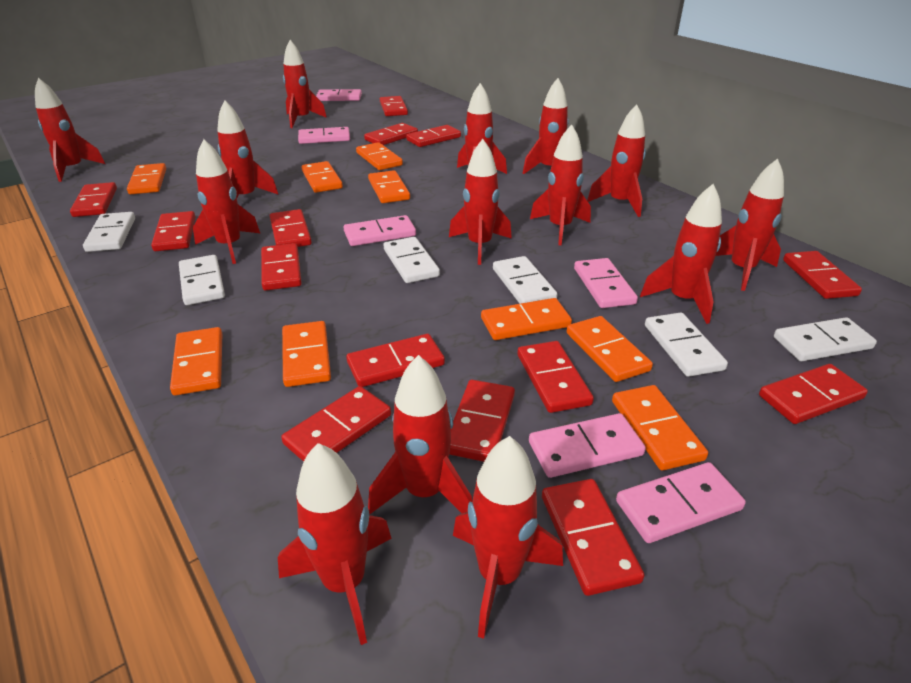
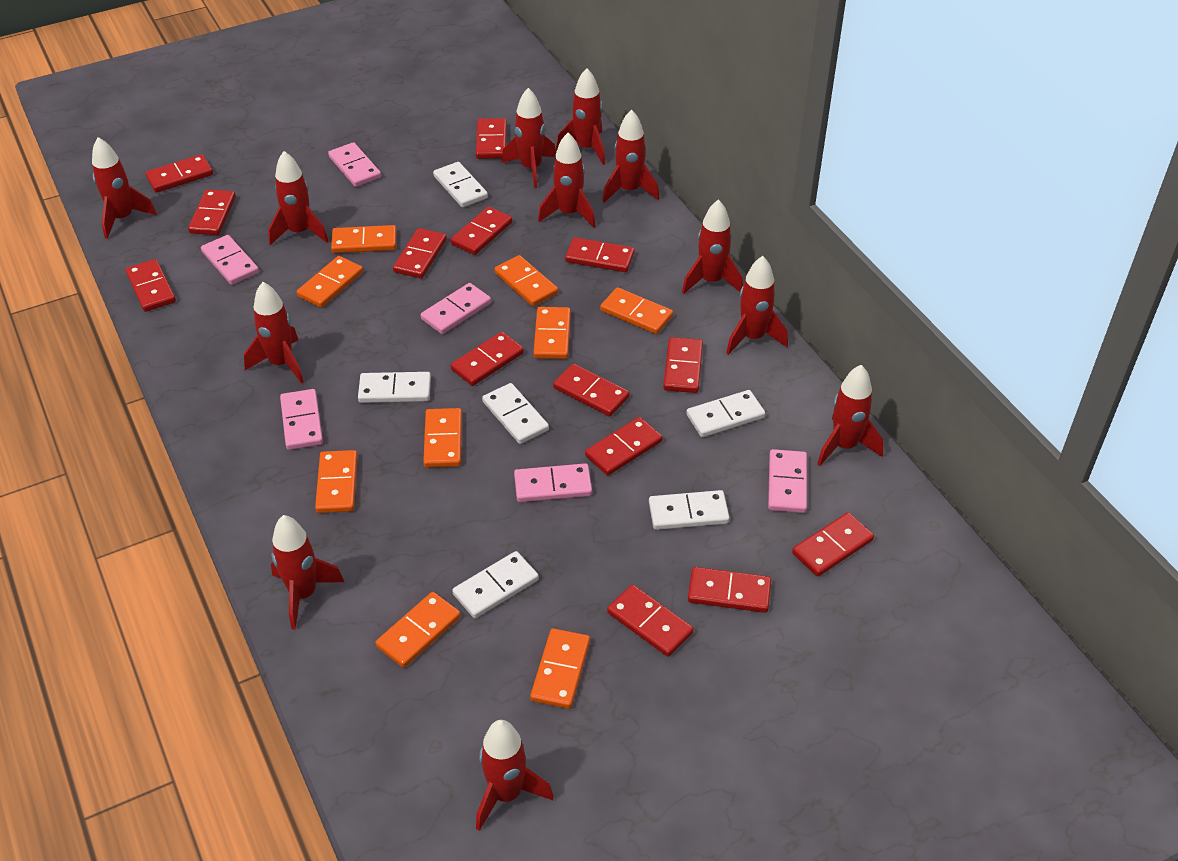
red rocket: [35,78,105,182] [193,139,260,264] [217,100,279,198] [278,443,392,645] [283,40,327,128] [368,355,472,514] [449,139,512,265] [453,436,563,639] [457,83,507,174] [523,78,569,174] [530,124,591,245] [587,104,646,217] [640,184,722,324] [716,159,784,291] = 14 -> [92,137,157,239] [244,282,304,384] [268,151,328,245] [271,515,344,630] [476,720,554,831] [502,88,556,188] [538,133,595,228] [556,68,605,165] [602,110,659,203] [682,199,743,294] [726,256,788,355] [817,365,884,466] = 12

